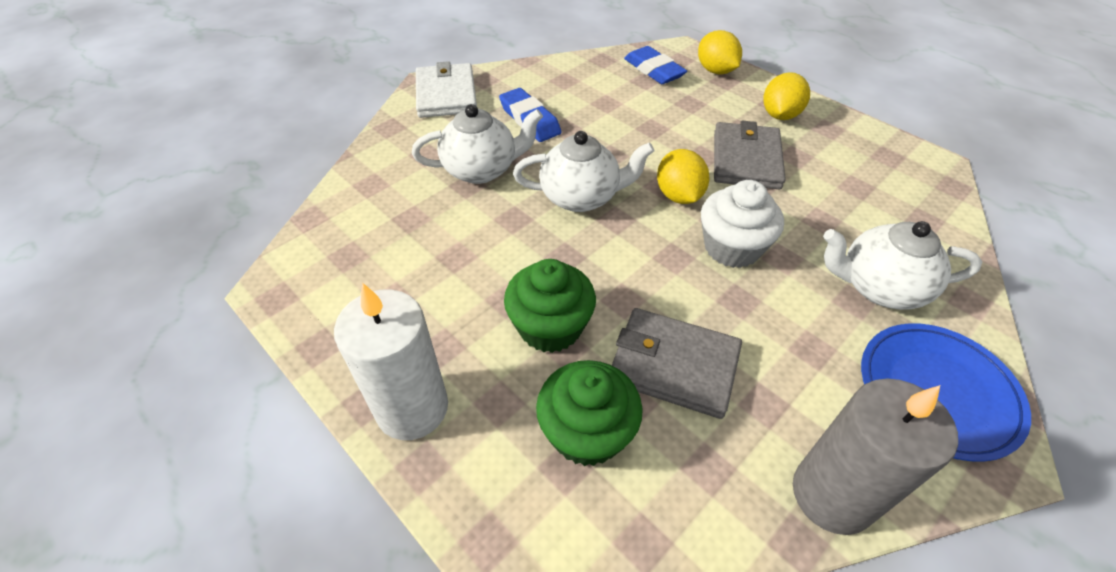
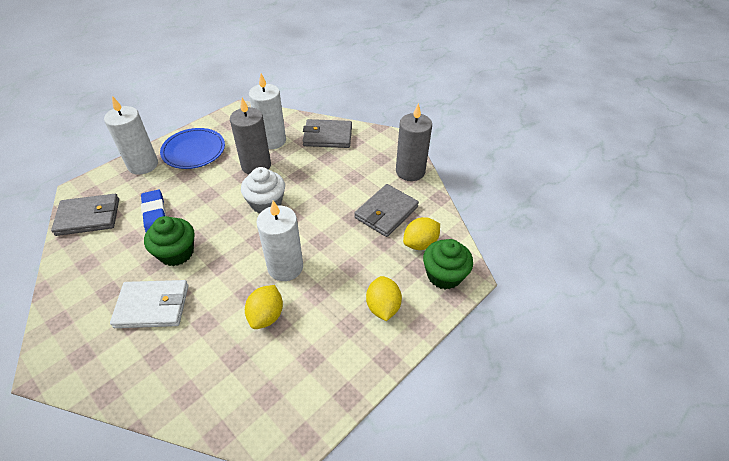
blue eraser: [499,88,561,142] [624,46,687,84] = 2 -> [141,190,166,232] = 1
grey candle: [793,378,958,535] = 1 -> [230,98,271,175] [396,103,432,181] = 2
grey wallet: [612,308,742,419] [714,121,786,189] = 2 -> [51,194,119,236] [303,119,352,148] [354,184,419,237] = 3
white candle: [334,283,448,440] = 1 -> [104,96,158,175] [249,74,286,149] [256,200,303,281] = 3
white teapot: [412,104,543,184] [513,131,654,212] [823,221,982,310] = 3 -> none = 0

